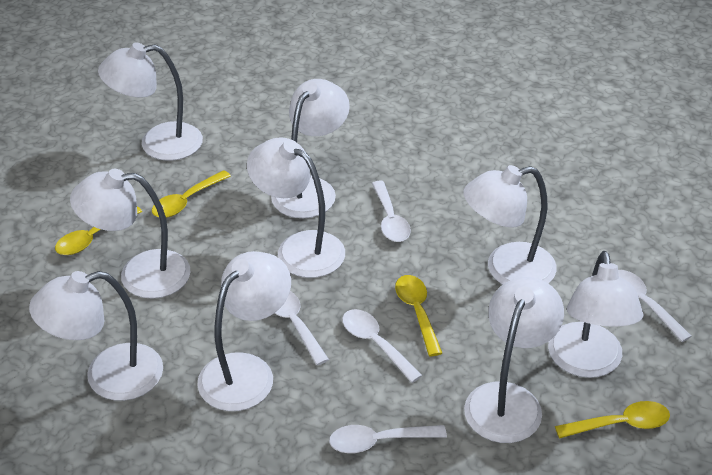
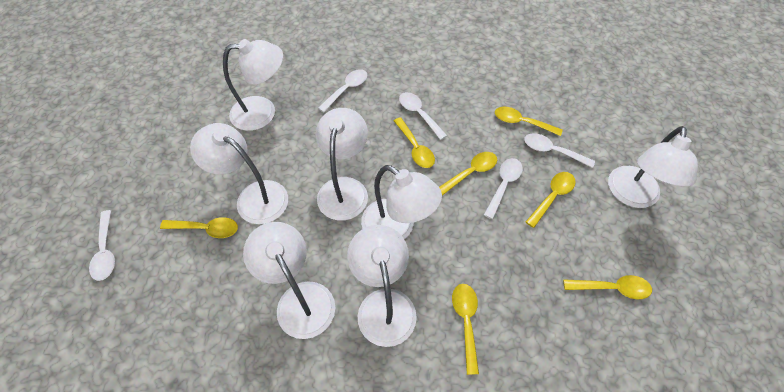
white lamp: [29,271,163,401] [70,169,190,299] [98,43,203,161] [197,251,291,411] [247,137,345,278] [271,79,350,218] [463,165,557,285] [464,277,564,443] [548,251,644,378] = 9 -> [190,123,288,224] [223,39,283,131] [243,222,335,339] [316,108,368,221] [347,225,417,347] [361,165,442,239] [608,126,698,208] = 7
yellow spoon: [55,206,142,255] [152,170,231,218] [395,275,442,356] [555,401,670,439] = 4 -> [160,217,238,238] [394,117,435,168] [439,152,497,196] [452,284,479,375] [495,107,563,136] [526,172,576,228] [563,275,652,299] = 7

